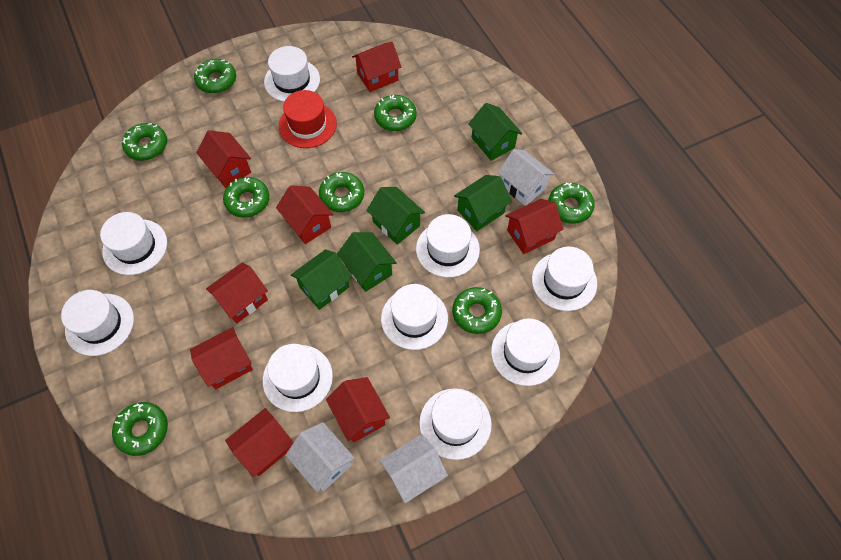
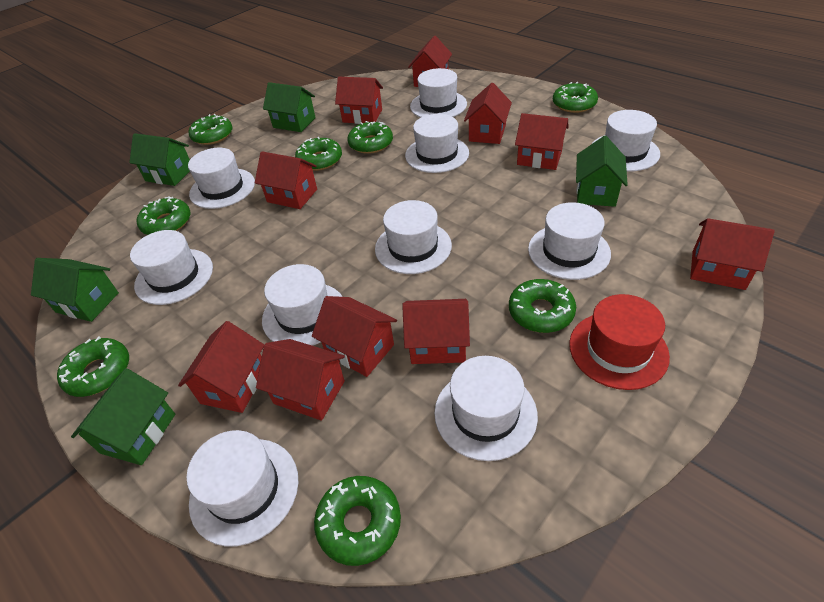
red house: [190,327,253,389] [196,130,251,188] [206,262,268,323] [225,408,294,477] [276,186,334,244] [326,377,390,443] [352,41,401,92] [505,199,563,254] = 8 -> [178,321,264,413] [255,151,317,209] [256,339,345,421] [312,296,397,377] [335,77,383,124] [402,299,470,364] [408,36,452,87] [464,83,512,144] [515,113,569,170] [690,218,775,290] = 10
white hat: [61,290,134,356] [100,212,167,275] [263,344,333,412] [264,46,320,102] [381,284,448,350] [416,214,480,278] [419,388,492,460] [491,318,560,386] [532,247,597,311] = 9 -> [130,230,213,305] [186,430,298,547] [188,148,255,209] [262,264,343,346] [375,200,452,274] [405,114,469,173] [410,68,467,118] [434,356,538,461] [528,202,611,280] [592,110,660,171] = 10
white house: [286,422,355,493] [379,434,448,503] [497,149,554,206] = 3 -> none = 0

